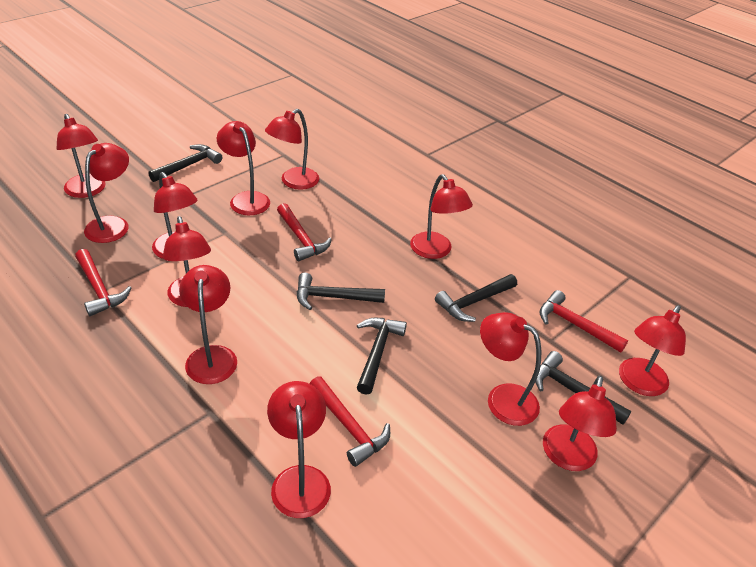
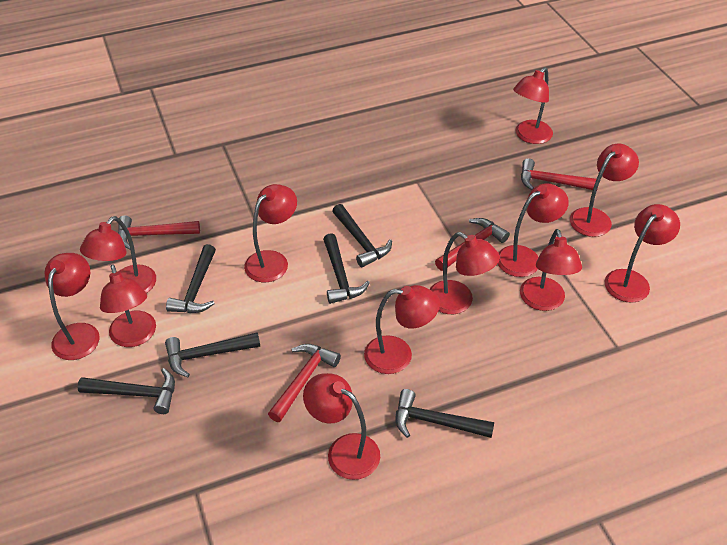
black hammer: [148,144,222,182] [297,273,385,310] [357,318,407,395] [435,274,517,322] [535,351,632,425] = 5 -> [78,368,175,414] [165,332,260,377] [166,244,216,313] [323,233,370,304] [332,204,392,268] [395,389,494,438] = 6

